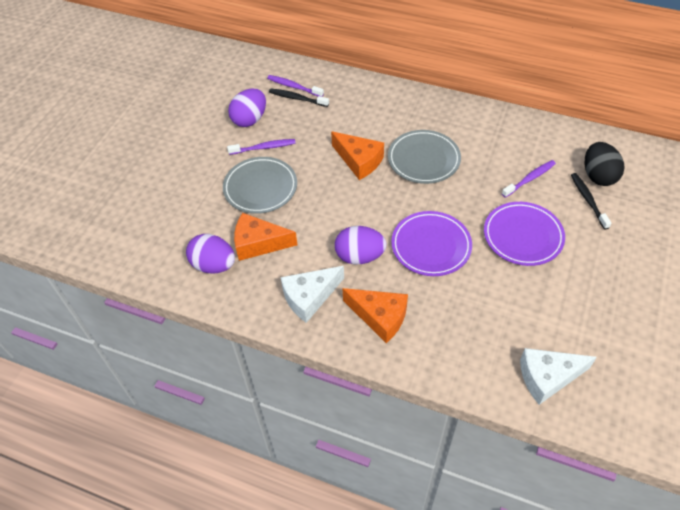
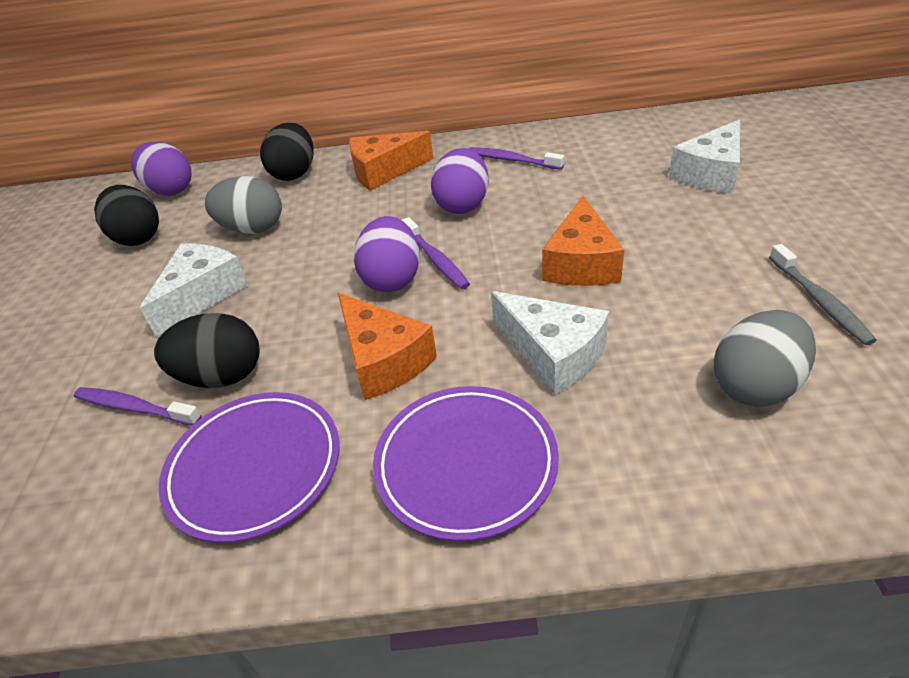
black egg: [584,142,625,186] = 1 -> [94,185,159,246] [154,313,259,388] [260,123,314,181] = 3
black toothbrush: [269,89,329,107] [571,173,612,230] = 2 -> none = 0
grey egg: none = 0 -> [204,176,282,234] [714,310,816,407] = 2
grey plate: [223,157,297,214] [388,130,461,184] = 2 -> none = 0
grey toothbrush: none = 0 -> [769,244,877,345] = 1
white cheese: [281,266,344,323] [520,348,597,405] = 2 -> [140,243,248,337] [491,291,609,395] [669,119,740,194] = 3

